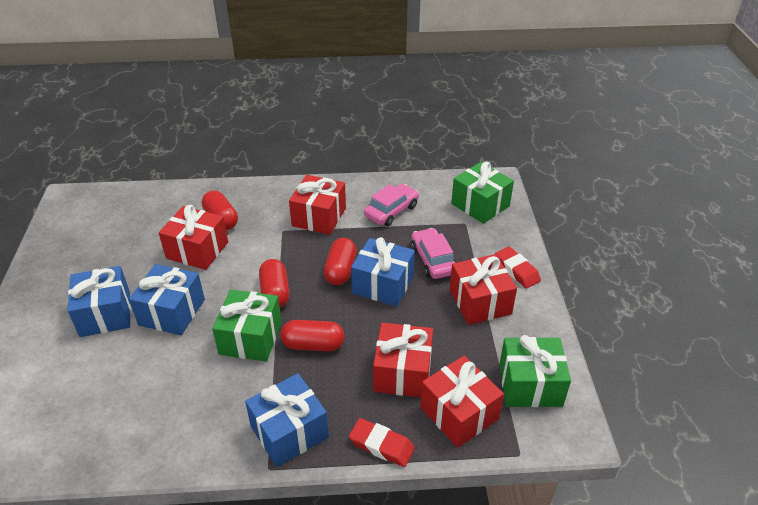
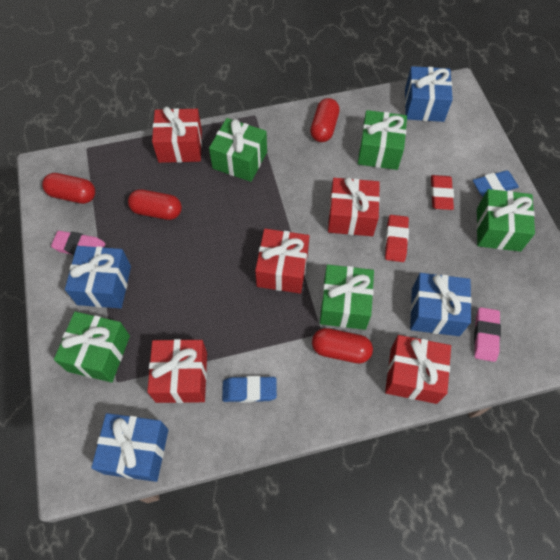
blue eraser: none = 0 -> [222,376,277,403] [473,170,519,197] = 2
green gift: [212,290,282,362] [451,162,514,224] [499,335,571,407] = 3 -> [54,312,130,382] [209,118,267,182] [320,265,374,330] [358,110,407,170] [477,189,535,252] = 5
pink car: [364,184,419,226] [411,228,456,279] = 2 -> none = 0
pink eraser: none = 0 -> [51,231,105,255] [474,307,501,362] = 2

